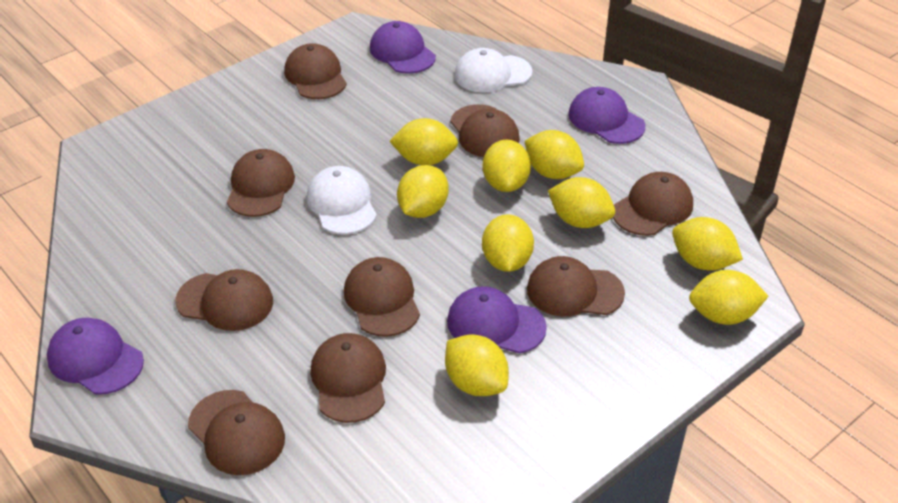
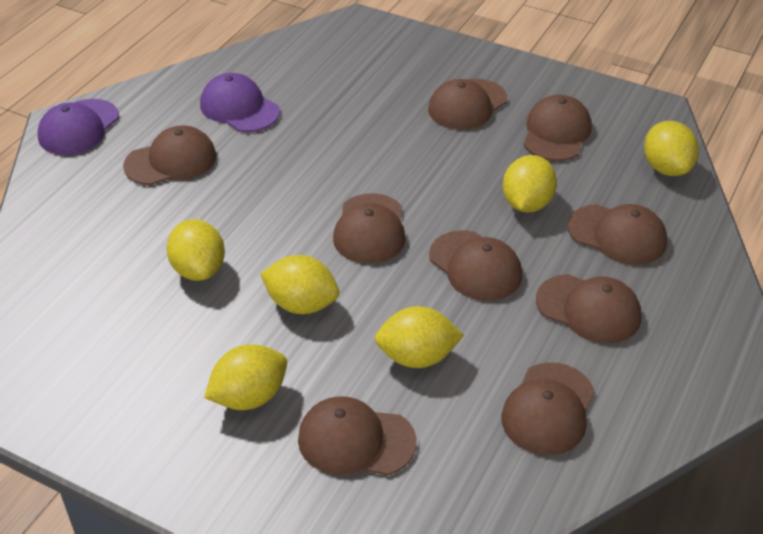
purple cap: [47,318,144,395] [370,21,436,74] [447,286,547,354] [568,87,645,144] = 4 -> [38,99,119,155] [200,73,280,132] = 2
white cap: [307,166,377,235] [454,48,533,93] = 2 -> none = 0
yellow lemon: [390,118,458,165] [397,165,449,218] [445,334,509,396] [482,214,534,272] [483,140,531,192] [525,130,584,179] [548,177,615,228] [672,217,743,271] [689,270,768,325] = 9 -> [167,219,225,281] [204,344,287,410] [260,255,339,314] [375,306,464,368] [503,155,557,213] [644,121,699,176] = 6

